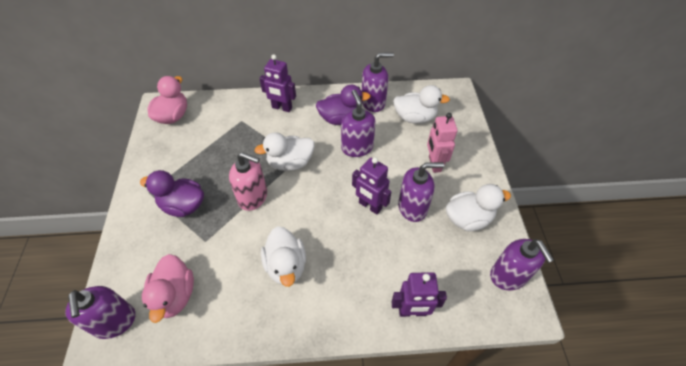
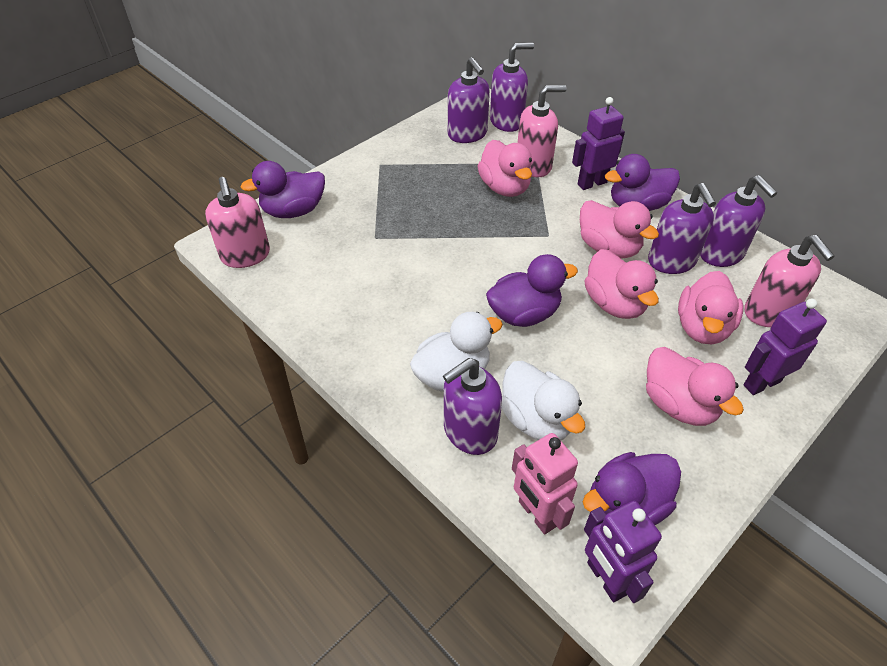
pink duck: [142,254,194,323] [147,76,187,124] = 2 -> [478,140,532,197] [580,200,659,259] [585,249,659,319] [646,347,744,426] [678,271,743,345] = 5
pink soap dispenser: [229,152,267,211] = 1 -> [205,177,270,268] [518,85,567,177] [745,235,835,327] = 3
purple duck: [140,170,204,217] [316,85,371,125] = 2 -> [240,161,325,218] [486,254,578,327] [583,452,681,525] [605,154,680,211] = 4
white duck: [255,132,314,171] [261,226,306,287] [393,85,450,124] [446,184,511,231] = 4 -> [410,312,503,392] [501,361,585,440] = 2

